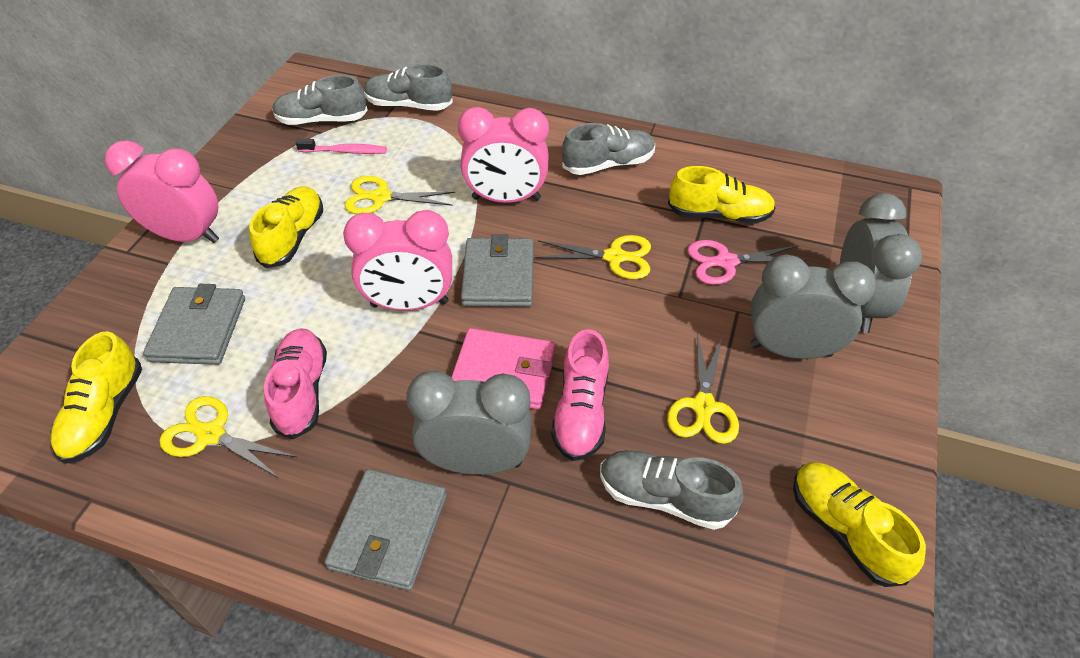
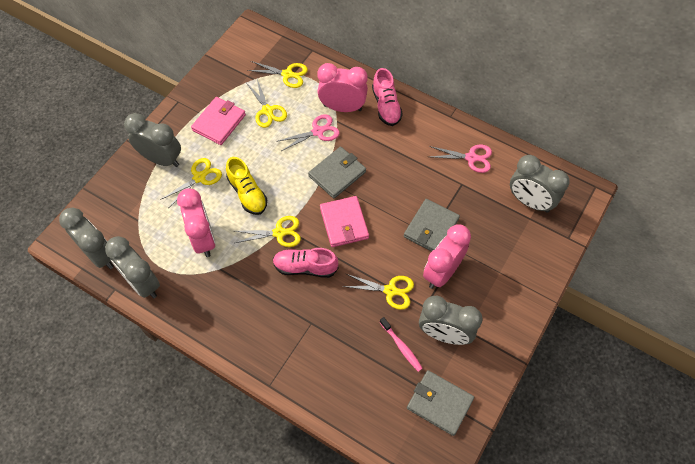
grey clock: [407,371,531,475] [750,254,876,359] [840,193,922,333] = 3 -> [59,208,114,269] [105,236,160,298] [124,113,181,167] [419,295,483,345] [510,155,570,213] = 5
grey shoe: [272,75,368,125] [364,64,453,111] [562,123,655,175] [600,450,743,530] = 4 -> none = 0
pink scissors: [687,240,807,285] = 1 -> [276,114,340,151] [429,145,492,173] = 2
pink wallet: [451,328,556,410] = 1 -> [191,97,246,145] [320,196,369,247] = 2
yellow scissors: [160,396,297,479] [345,176,455,214] [535,235,651,279] [667,334,739,444] = 4 -> [160,158,222,207] [235,216,301,247] [247,61,308,88] [247,79,287,128] [342,274,414,310] = 5
yellow shoe: [50,331,142,464] [249,186,323,268] [668,166,776,224] [793,462,926,587] = 4 -> [226,157,267,215] = 1

